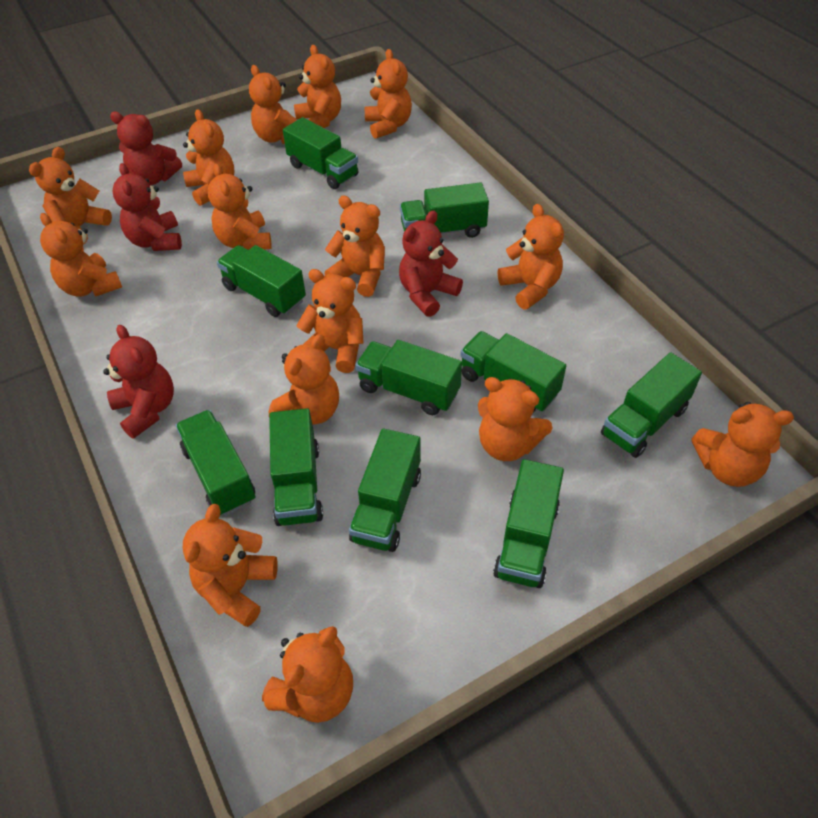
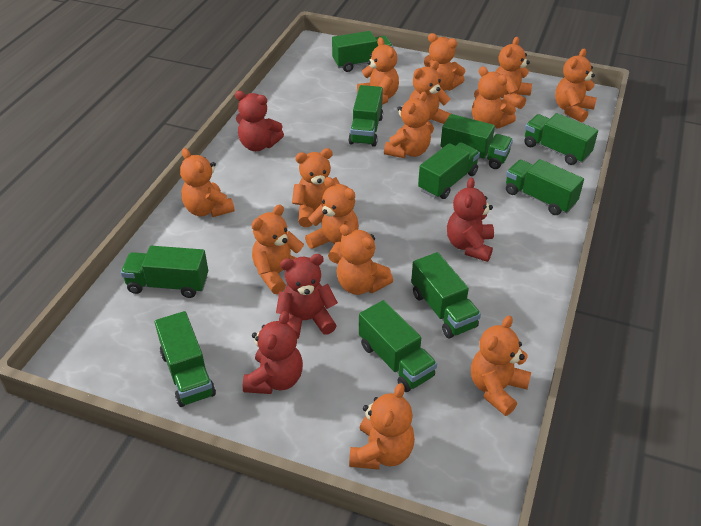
orange teddy bear: [29,147,112,244] [40,213,122,297] [183,109,234,206] [183,504,278,627] [208,164,272,250] [249,65,297,144] [262,626,353,723] [269,334,339,424] [294,45,341,128] [296,269,363,373] [325,196,385,297] [365,49,412,139] [478,377,553,461] [498,204,564,309] [691,402,794,487] = 15 -> [180,148,234,217] [251,204,304,294] [292,148,340,227] [305,177,359,264] [336,224,393,295] [349,383,415,470] [357,37,399,105] [384,91,431,158] [409,61,451,133] [424,33,465,91] [471,315,531,416] [472,66,516,129] [495,37,532,109] [555,49,597,123] = 14

